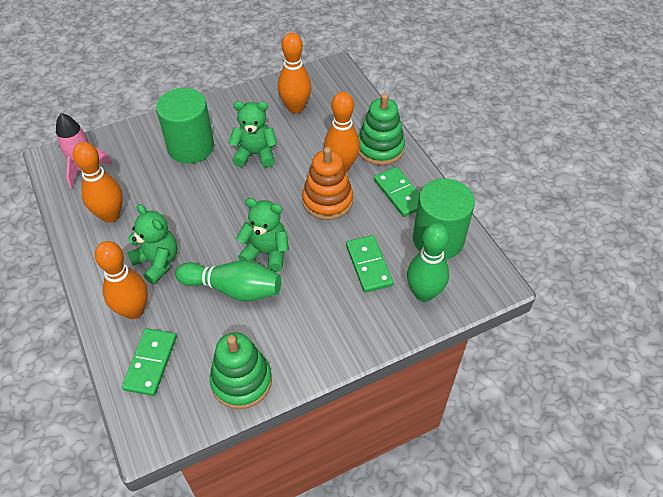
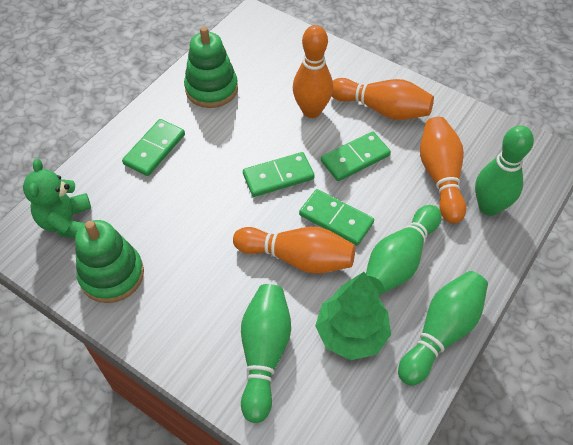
green bowling pin: [175,260,281,301] [407,223,449,302] = 2 -> [241,284,291,423] [366,205,442,294] [398,271,488,386] [475,125,534,216] = 4
green cylinder: [156,88,214,164] [413,179,475,259] = 2 -> none = 0
green domino: [122,328,177,396] [346,235,393,293] [374,167,420,217] = 3 -> [122,119,185,176] [243,152,315,197] [299,189,374,246] [321,131,391,181] = 4
green teddy bear: [127,204,177,284] [229,101,277,168] [236,198,289,272] = 3 -> [23,159,91,238] = 1
green tree: none = 0 -> [315,272,391,360] = 1
orange stacking toy: [302,147,353,220] = 1 -> none = 0
pink rocket: [56,113,112,188] = 1 -> none = 0

